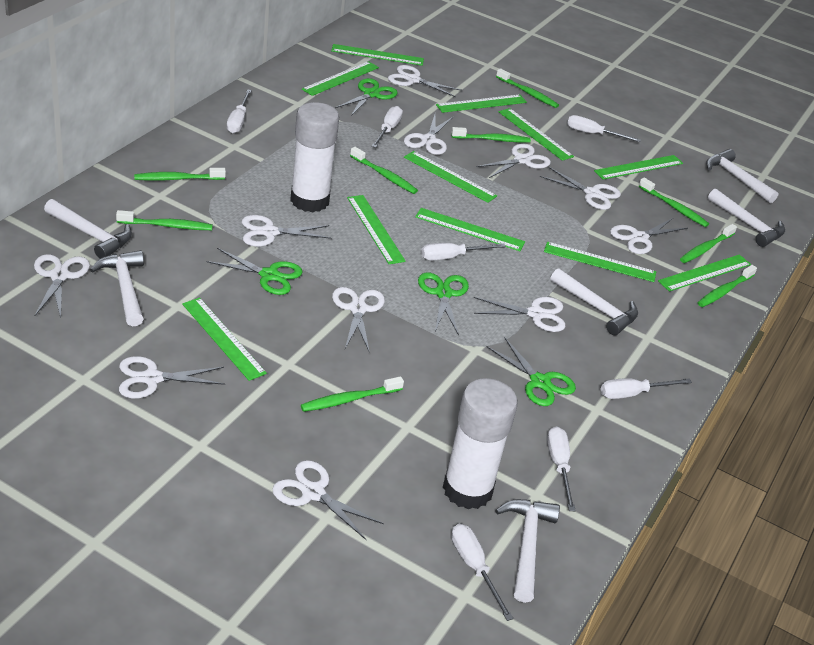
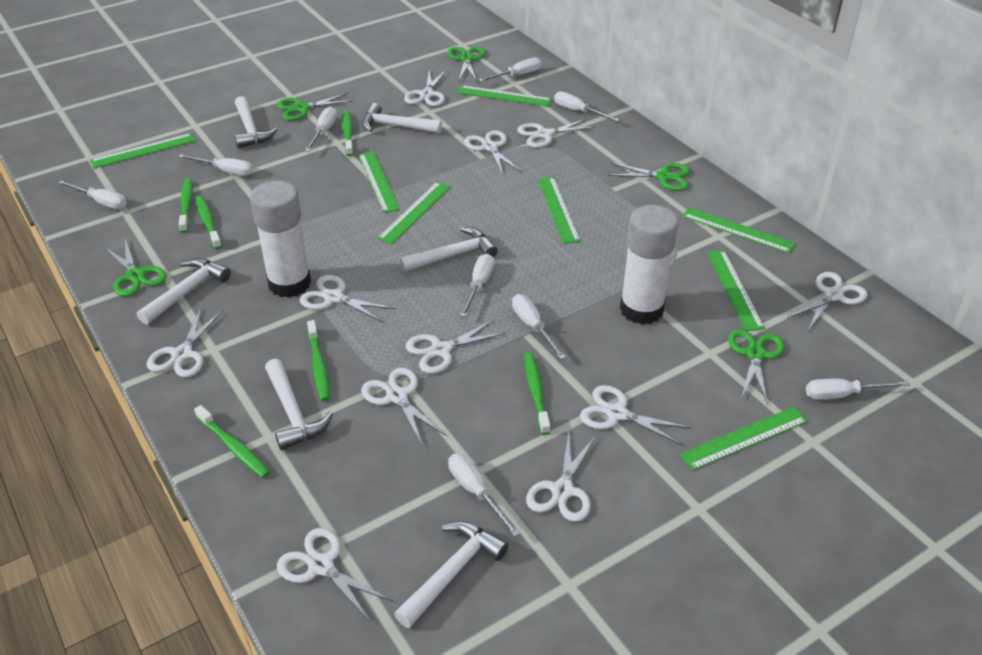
green ruler: [182,297,267,381] [302,61,379,96] [331,44,424,66] [347,195,406,264] [404,151,497,203] [415,208,525,251] [436,95,527,113] [499,108,574,161] [544,242,656,282] [594,155,683,179] [658,254,751,292] = 11 -> [90,133,196,168] [359,151,400,213] [377,181,451,244] [457,85,552,107] [538,177,581,244] [680,407,808,470] [682,207,796,253] [707,250,765,331] = 8
green scissors: [206,248,303,295] [335,78,398,116] [418,272,469,335] [486,337,576,406] = 4 -> [104,239,167,297] [277,93,353,121] [447,47,486,82] [608,163,690,191] [728,329,785,405] = 5
green toothbrush: [116,210,213,230] [134,168,226,181] [301,376,404,412] [350,147,418,194] [451,127,531,143] [496,68,559,108] [639,178,709,227] [680,224,737,263] [698,265,757,307] = 9 -> [179,178,193,233] [194,405,270,478] [196,195,222,249] [307,320,330,401] [342,110,354,156] [524,353,550,435] = 6
white screwdriver: [227,89,252,133] [372,106,403,148] [421,243,506,260] [451,524,514,621] [547,426,576,511] [567,115,641,142] [601,378,692,399] = 7 -> [58,180,127,209] [178,154,253,176] [305,106,337,151] [448,453,520,537] [460,254,494,317] [478,57,542,82] [512,294,566,359] [554,91,619,121] [806,378,910,400] = 9

